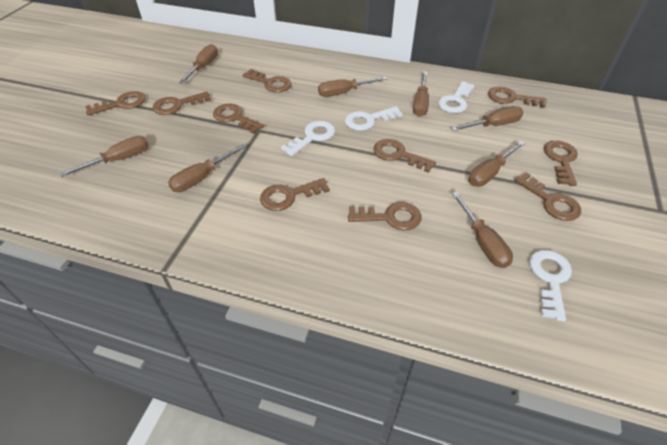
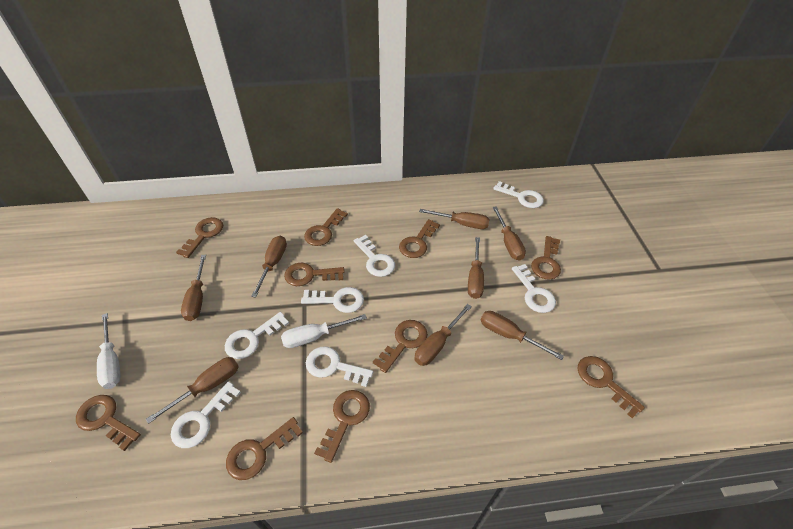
white key: [281,121,335,156] [345,106,403,131] [438,81,475,113] [529,250,572,321] = 4 -> [171,381,241,448] [225,312,289,359] [301,287,364,313] [306,346,373,387] [354,235,395,277] [493,181,544,208] [512,264,556,313] = 7
white screwdriver: none = 0 -> [97,313,121,389] [281,314,367,348] = 2

